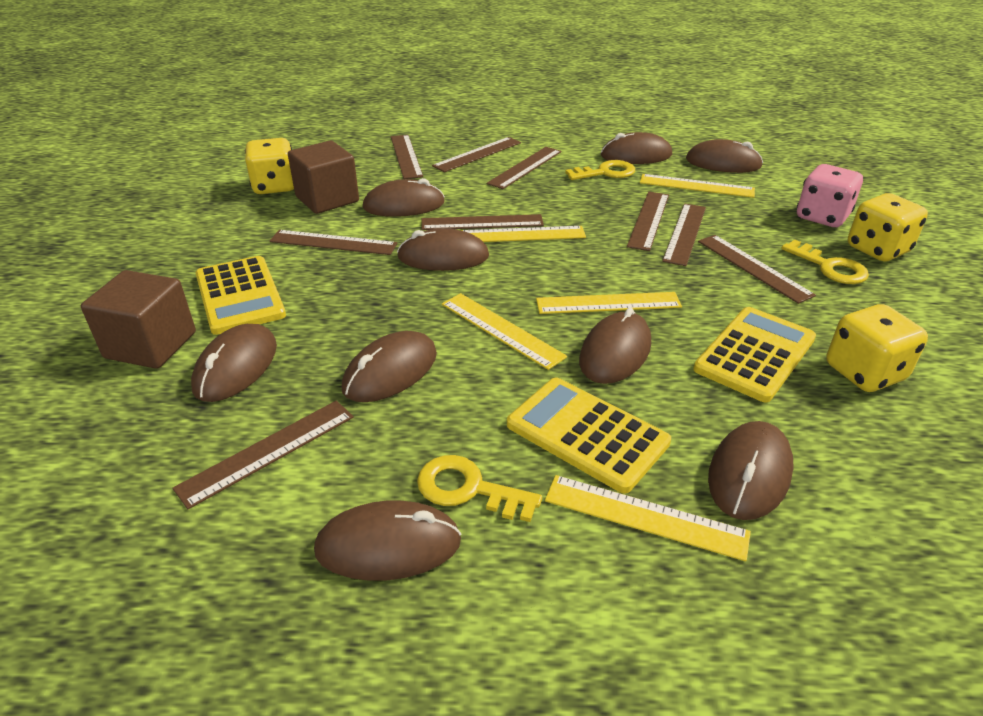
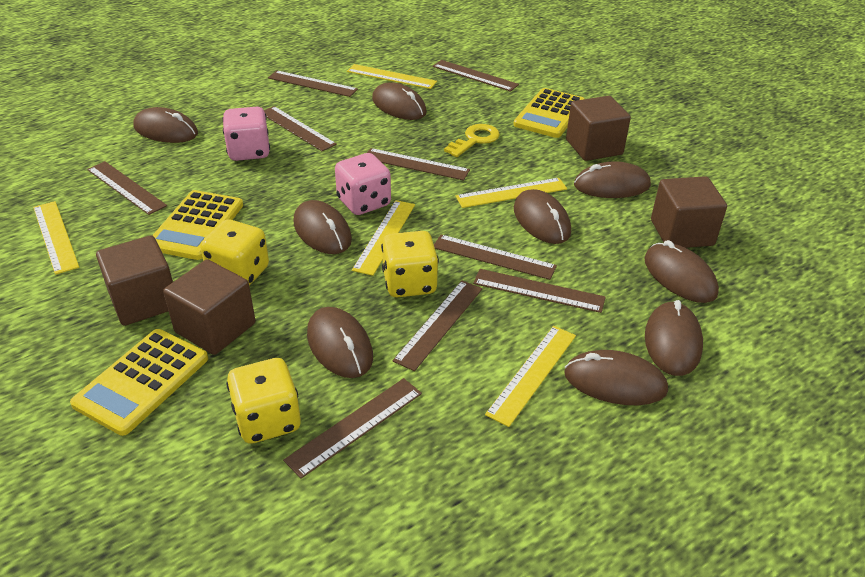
brown cube: [81,270,196,369] [288,141,359,214] = 2 -> [96,235,173,326] [163,259,256,355] [566,96,631,161] [651,176,727,248] = 4
pink dice: [797,164,863,227] = 1 -> [223,107,270,161] [335,153,391,215] = 2
yellow key: [417,455,542,522] [565,160,635,180] [781,240,869,284] = 3 -> [444,124,500,157] = 1

